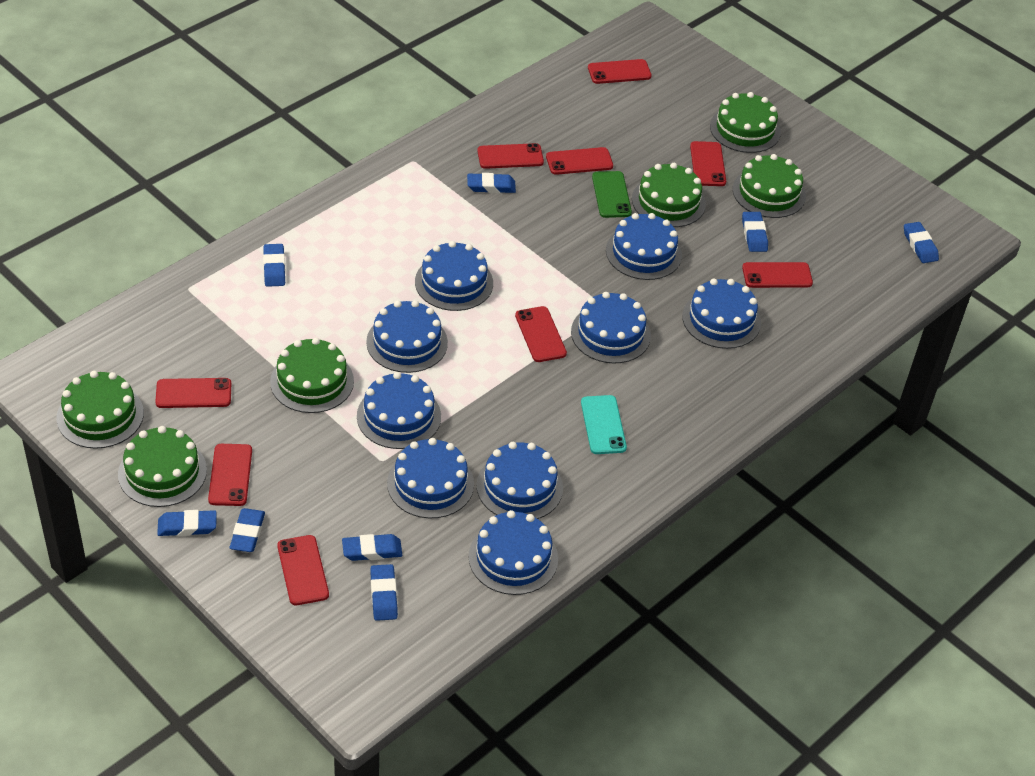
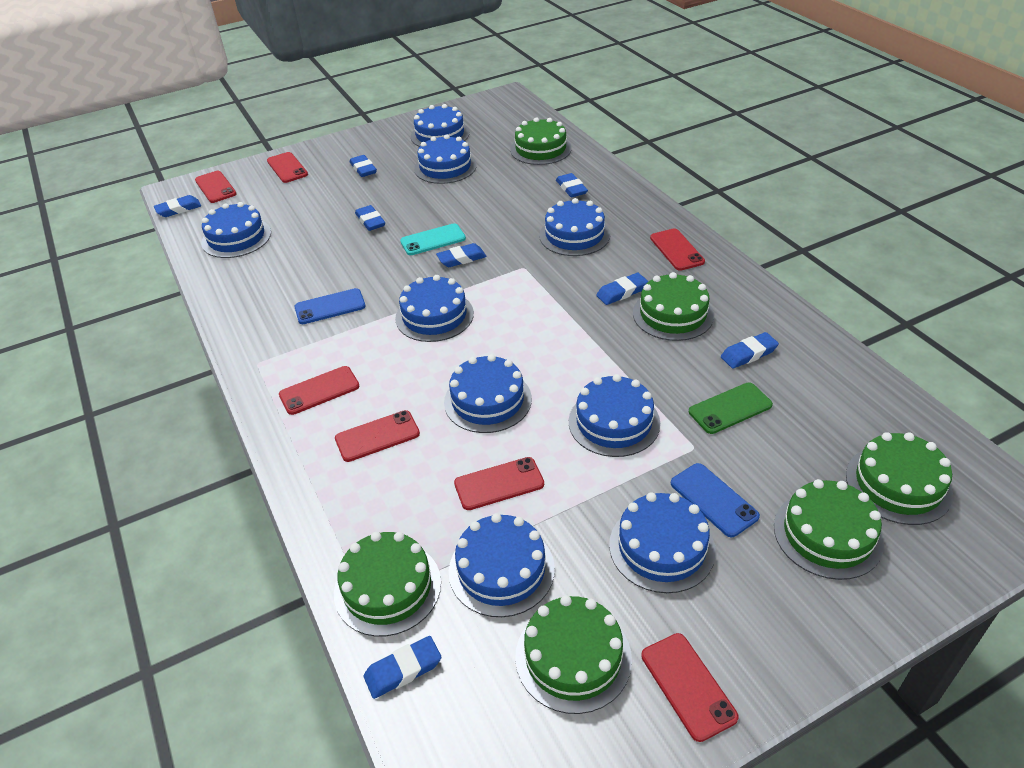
blue phone: none = 0 -> [294,288,366,324] [671,463,760,537] = 2
red phone: [155,378,231,408] [208,444,252,506] [277,535,329,605] [477,143,544,169] [515,306,567,362] [546,147,613,175] [588,59,652,84] [690,141,726,186] [742,262,813,288] = 9 -> [195,171,236,203] [267,152,308,183] [279,366,359,415] [335,410,420,462] [454,457,544,510] [641,633,739,742] [650,228,705,271] = 7

